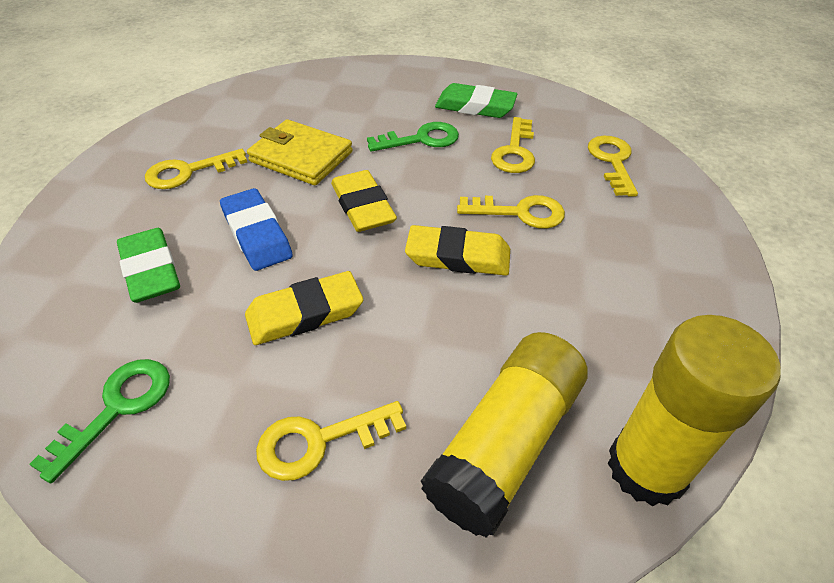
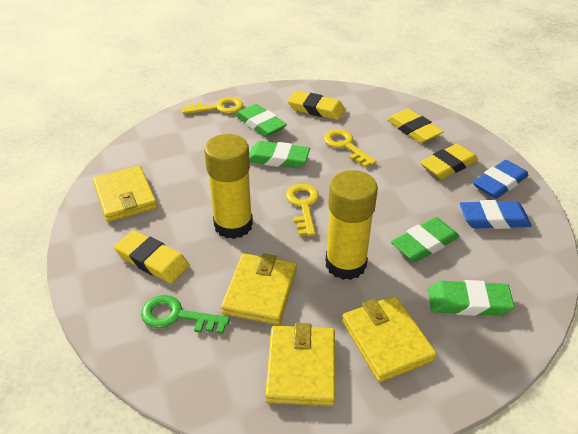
blue eraser: [220,188,293,271] = 1 -> [460,200,532,229] [473,160,528,199] = 2
green eraser: [117,228,180,303] [435,83,517,118] = 2 -> [235,104,287,137] [249,141,310,168] [391,217,460,262] [428,280,515,316] = 4
green key: [29,359,170,483] [367,122,459,152] = 2 -> [141,295,230,334] = 1
yellow eraser: [245,271,363,345] [331,170,397,232] [405,225,510,276] = 3 -> [114,230,189,284] [288,91,345,120] [387,109,443,143] [420,144,478,179] = 4
yellow key: [145,149,247,189] [256,401,406,481] [457,195,565,229] [491,117,535,173] [588,136,638,197] = 5 -> [182,97,243,114] [286,184,319,236] [324,129,377,168] = 3
yellow wallet: [247,119,353,185] = 1 -> [93,165,157,222] [221,253,297,325] [265,323,335,406] [342,296,437,382] = 4

